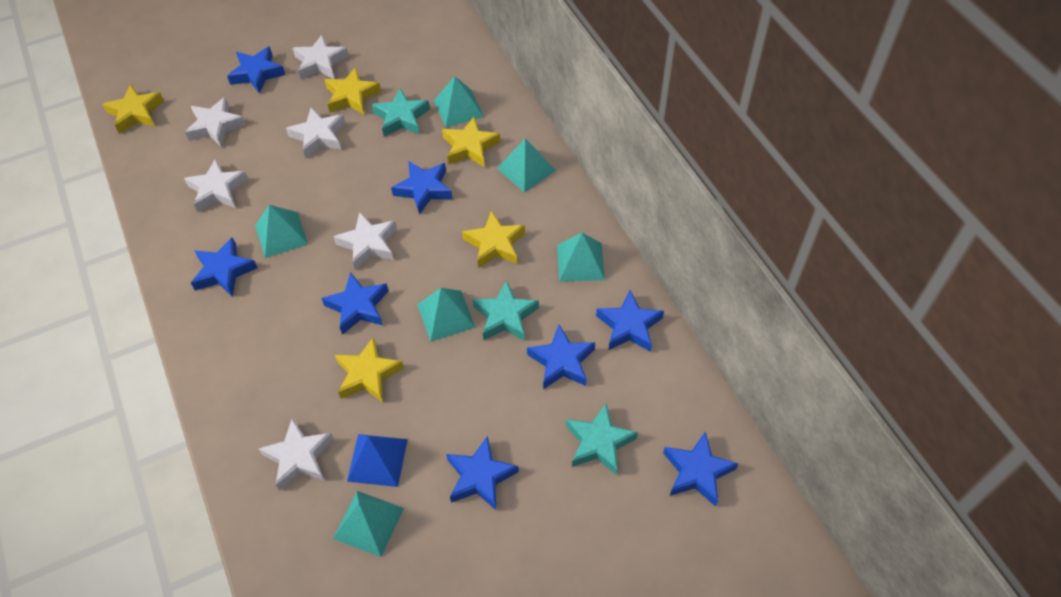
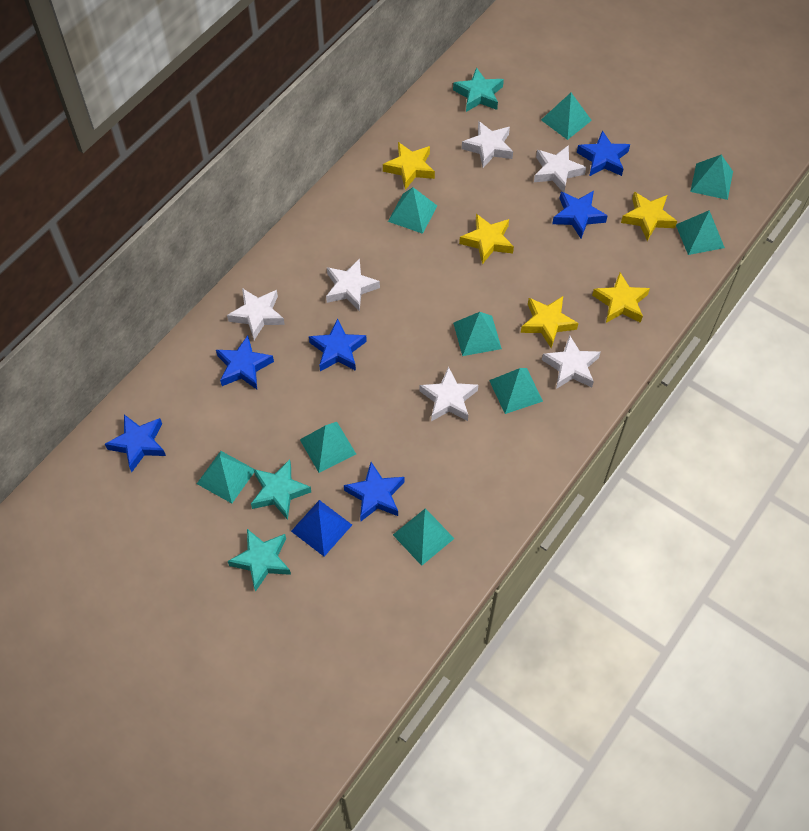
blue star: [191,237,258,297] [227,46,285,94] [321,272,389,335] [391,161,453,215] [446,436,519,510] [527,325,595,389] [596,290,664,352] [663,431,739,507] = 8 -> [105,415,166,472] [216,335,274,389] [309,318,367,371] [344,462,404,521] [552,191,608,238] [577,130,630,176] = 6
turquoise pyramid: [255,205,308,258] [333,491,404,557] [417,288,475,342] [434,76,484,127] [497,138,556,193] [557,233,605,282] = 6 -> [197,451,254,503] [300,422,356,473] [388,187,437,234] [393,508,455,566] [453,312,502,356] [489,368,543,414] [541,93,592,140] [676,210,725,255] [690,155,733,200] = 9

